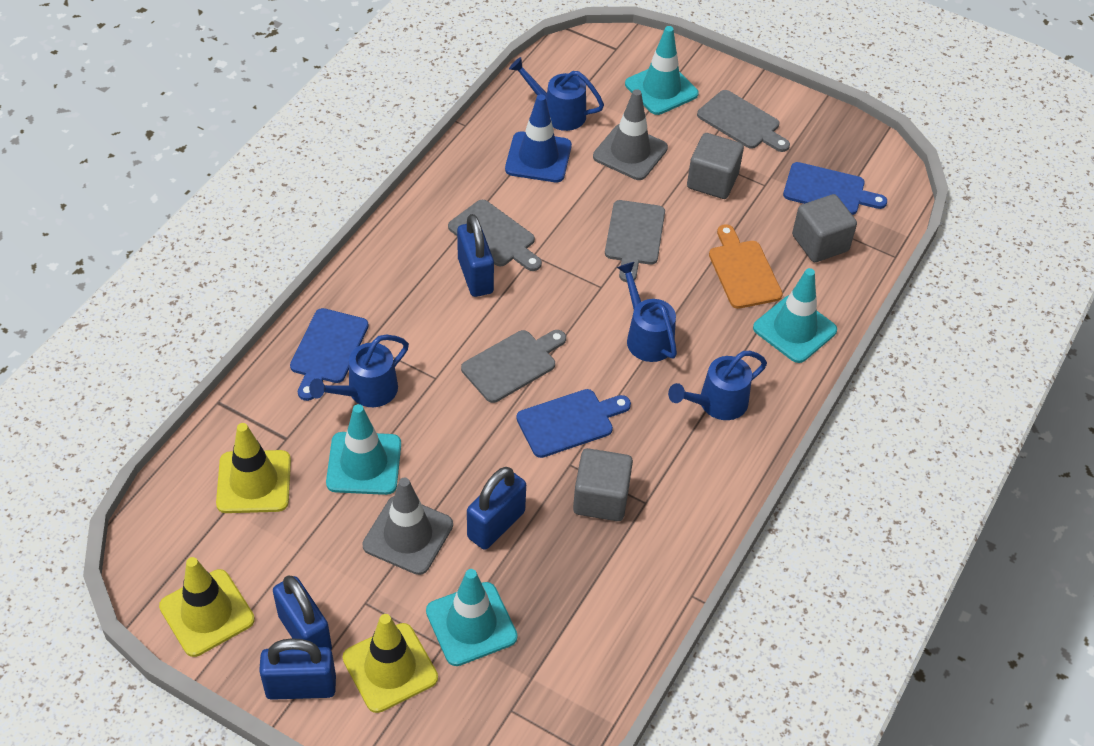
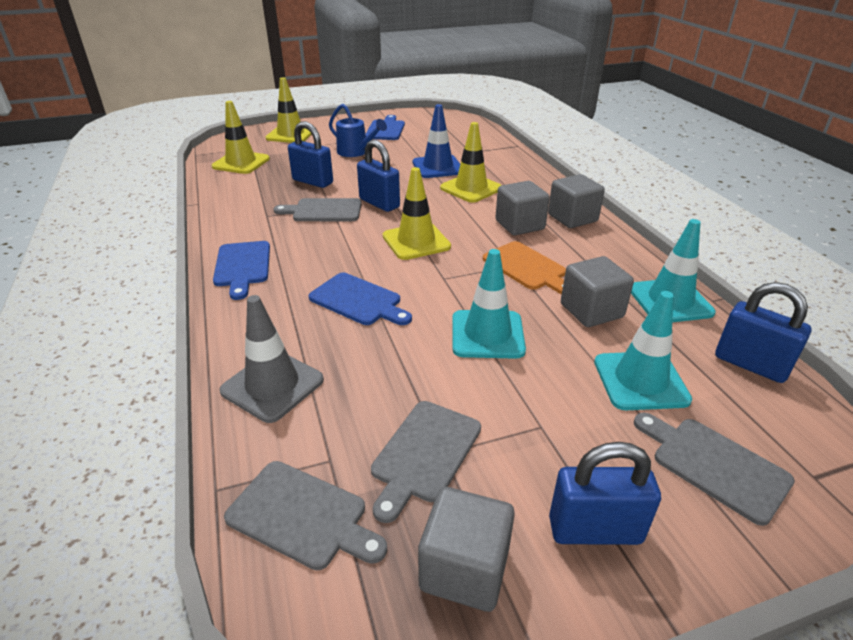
blue watering can: [309,335,409,407] [509,57,604,131] [617,262,677,362] [668,351,767,420] = 4 -> [329,104,387,157] = 1
grey cube: [573,448,633,521] [687,133,744,199] [792,194,857,262] = 3 -> [418,487,515,612] [496,181,550,235] [548,174,605,228] [561,256,634,327] = 4
grey traffic cone: [362,478,453,575] [593,89,668,180] = 2 -> [219,295,324,423] = 1
turquoise traffic cone: [326,404,401,495] [426,569,518,666] [625,26,699,115] [753,268,837,363] = 4 -> [452,249,526,359] [594,291,692,410] [631,219,716,322] = 3
yellow traffic cone: [159,557,255,657] [216,423,291,513] [343,614,438,713] = 3 -> [212,101,270,174] [266,77,312,143] [383,167,451,260] [440,122,501,203] = 4

